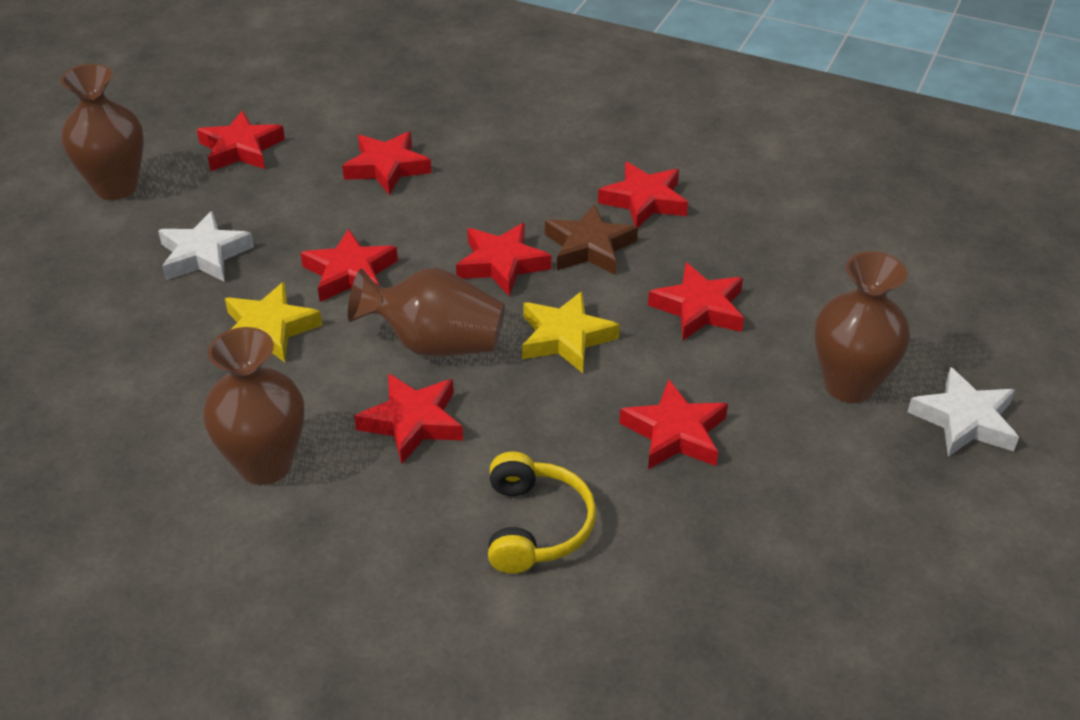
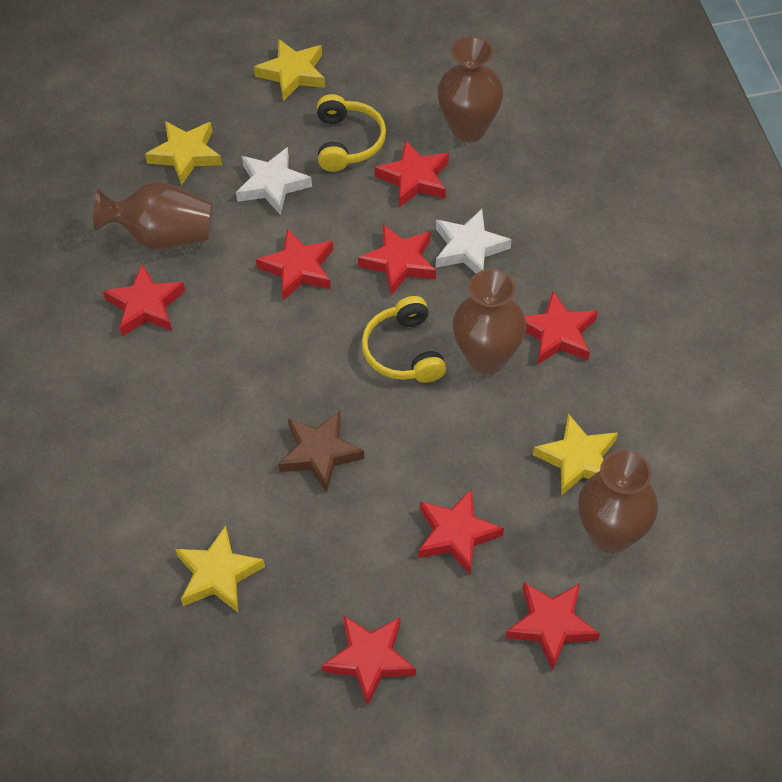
yellow headphones: [488,452,596,574] = 1 -> [317,94,386,172] [362,296,446,383] = 2
yellow star: [225,282,322,362] [522,291,620,373] = 2 -> [145,121,222,185] [175,525,265,612] [254,39,325,101] [533,414,618,496] = 4

